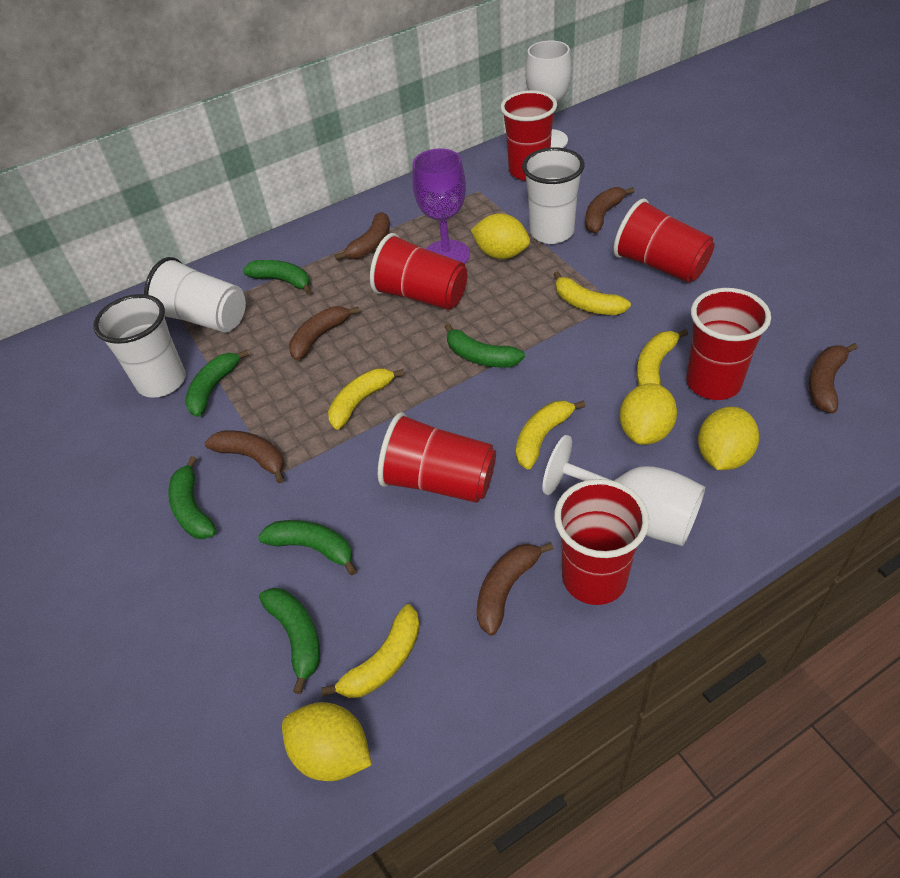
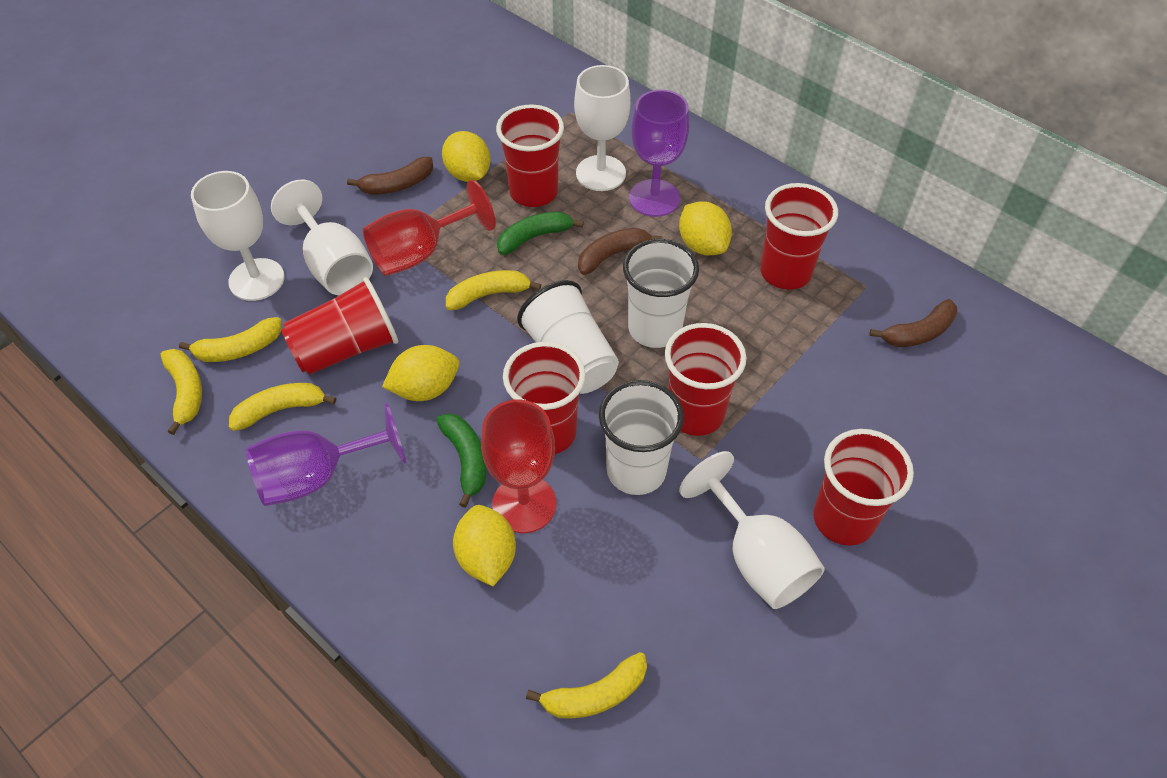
brown banana: [205,430,284,483] [289,306,360,360] [335,212,390,260] [477,542,554,636] [585,187,635,233] [808,343,858,413] = 6 -> [347,157,433,195] [578,228,662,275] [869,299,957,347] = 3
green banana: [168,456,217,539] [185,349,249,417] [243,260,312,294] [258,520,357,575] [259,588,320,694] [444,323,525,368] = 6 -> [436,413,486,508] [497,211,584,255] = 2
purple goblet: [412,148,470,264] = 1 -> [246,403,406,506] [629,90,689,217] = 2
red goblet: none = 0 -> [363,180,496,276] [481,399,556,533] = 2
white goblet: [525,40,571,148] [543,435,705,546] = 2 -> [191,171,284,301] [271,180,373,295] [574,65,631,191] [679,451,825,609] = 4

